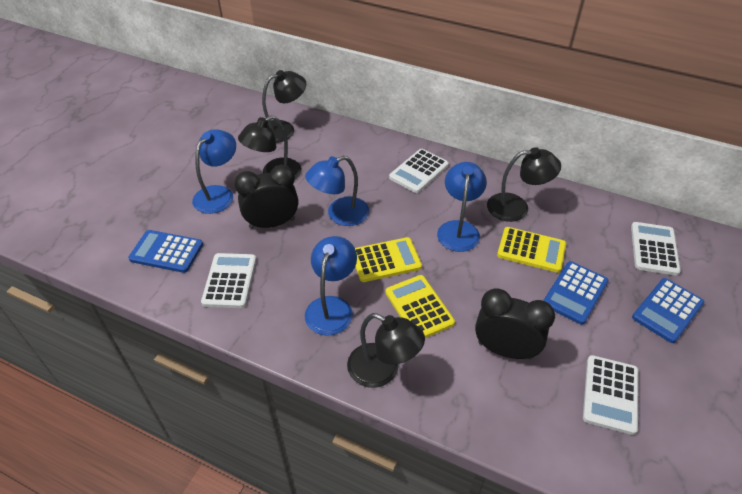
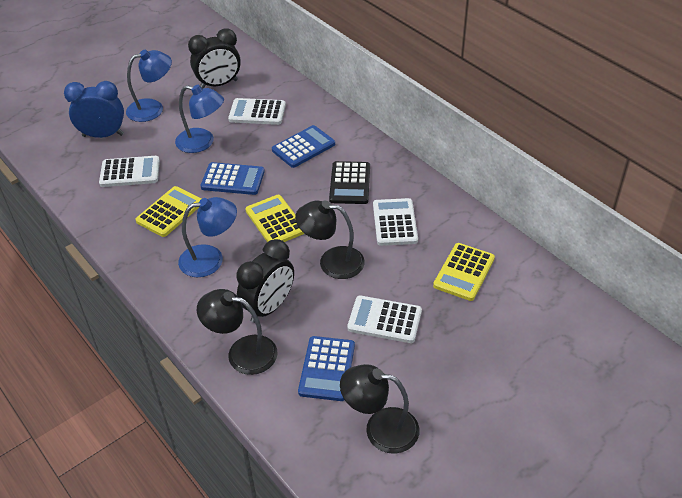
black calculator: none = 0 -> [329,161,370,204] = 1
black lamp: [238,116,301,179] [262,70,306,143] [347,313,425,388] [487,147,561,222] = 4 -> [197,289,278,375] [295,201,365,279] [340,364,419,454] = 3
blue clock: none = 0 -> [64,81,124,138] = 1
blue lamp: [192,129,236,214] [305,156,369,226] [305,236,357,336] [437,162,487,252] = 4 -> [126,50,172,122] [175,85,224,153] [178,197,237,277] = 3

